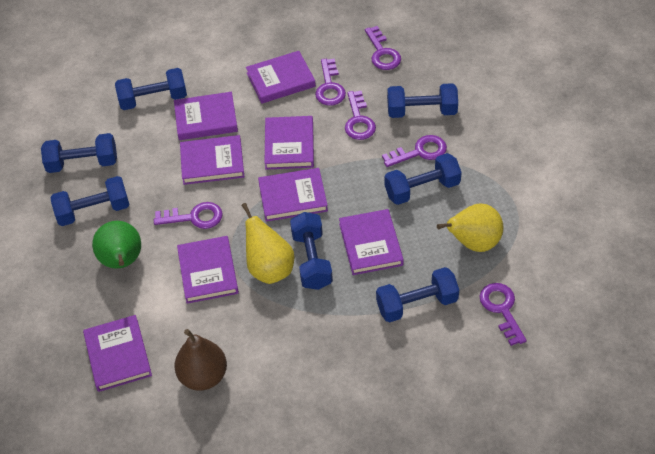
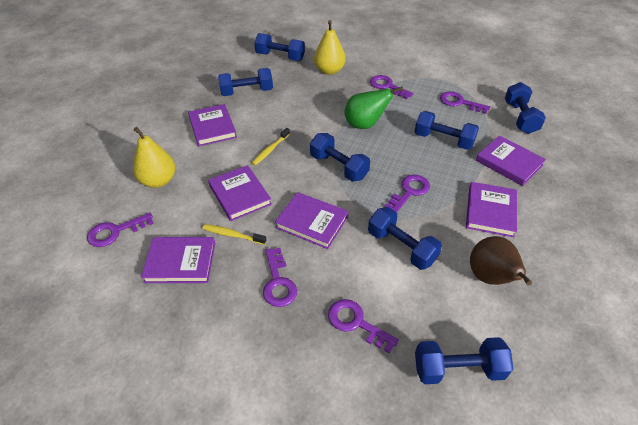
purple book: [83,315,152,392] [174,92,238,140] [177,236,239,304] [180,135,244,185] [246,51,316,104] [258,168,328,222] [265,116,314,170] [339,209,404,275] = 8 -> [141,237,215,283] [188,104,237,146] [208,165,272,221] [275,192,348,249] [466,182,517,237] [476,136,546,186] = 6
yellow toothbrush: none = 0 -> [202,224,267,245] [252,128,290,165] = 2

